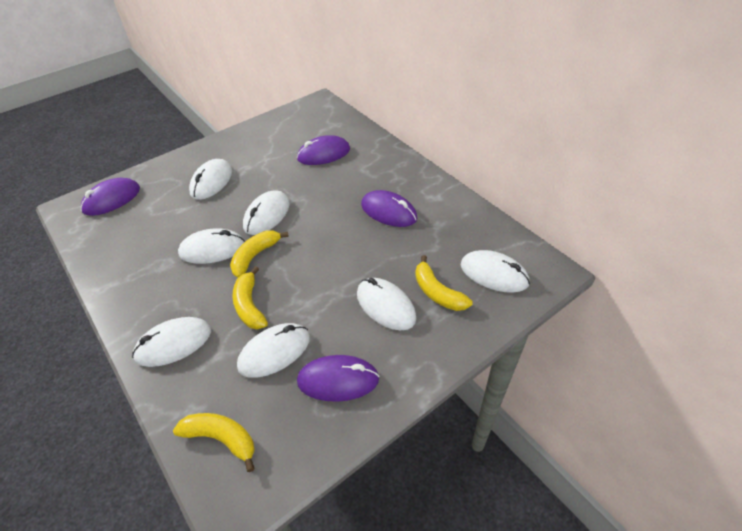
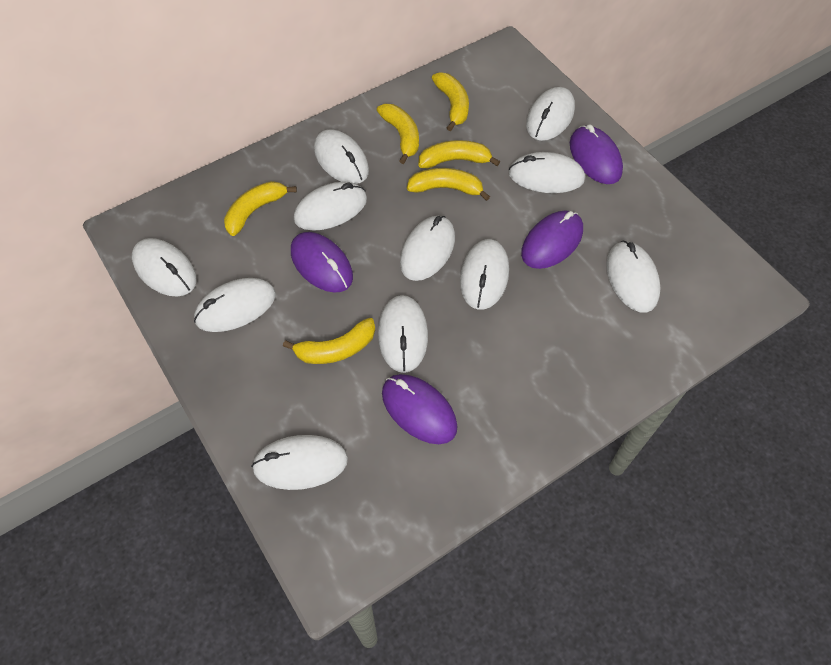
white mouse: [132,317,211,367] [178,228,245,264] [189,159,232,200] [237,323,310,378] [243,191,290,235] [357,278,416,330] [460,250,530,293] = 7 -> [132,238,197,297] [194,278,276,332] [251,435,348,490] [294,182,367,231] [314,129,369,184] [378,295,428,373] [400,216,455,281] [460,239,509,310] [509,152,585,193] [526,87,575,141] [606,240,661,313] = 11
yellow banana: [173,413,255,472] [230,230,289,278] [232,266,268,329] [415,255,472,311] = 4 -> [224,181,297,236] [283,318,375,364] [377,104,419,164] [407,168,490,201] [418,140,500,168] [432,72,469,131] = 6

